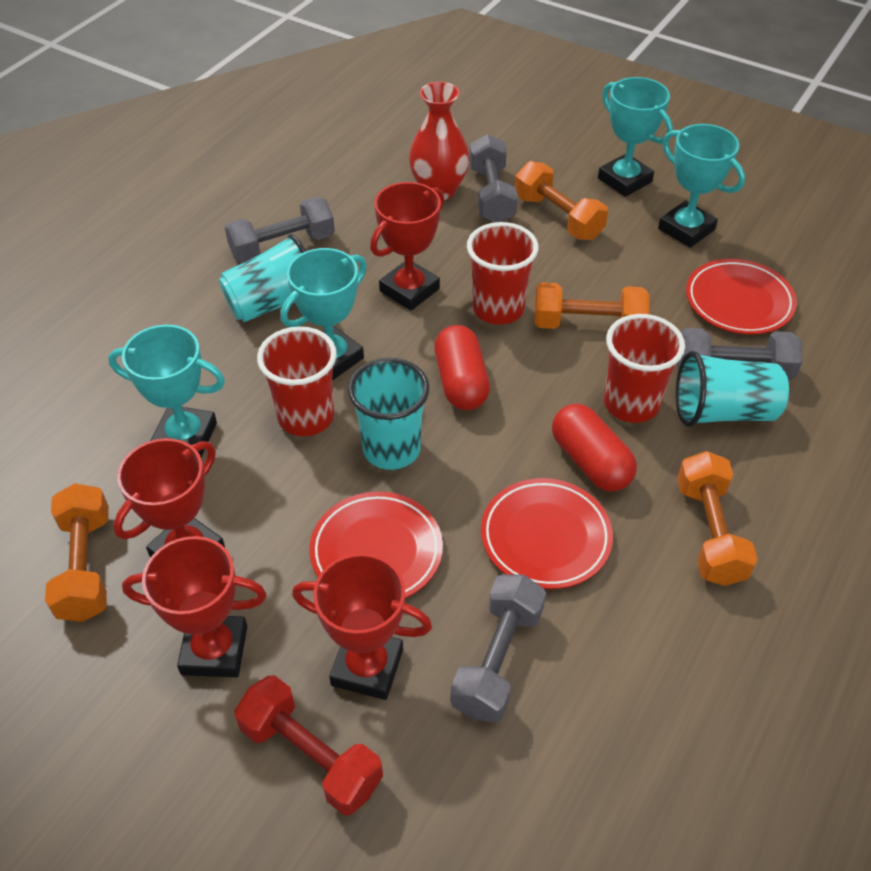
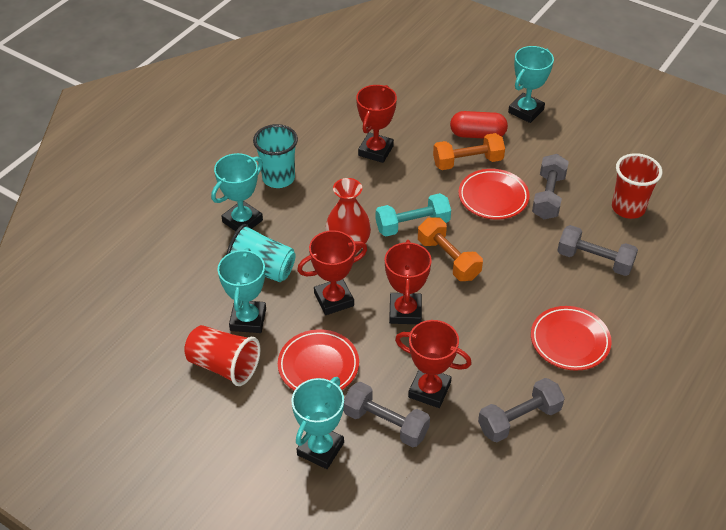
orange dumbbell: [45,483,109,622] [515,161,608,240] [534,282,650,329] [677,451,758,586] = 4 -> [418,217,483,281] [433,133,505,170] = 2
red capsule: [434,325,490,410] [552,404,637,491] = 2 -> [450,111,508,139] = 1
red cup: [257,326,337,436] [467,222,539,325] [604,314,685,423] = 3 -> [184,325,260,386] [612,153,662,219] = 2
red dumbbell: [234,675,383,815] = 1 -> none = 0
turquoise cup: [219,234,306,322] [348,358,429,470] [676,351,789,427] = 3 -> [226,224,296,282] [253,124,298,188] = 2
turquoise dumbbell: none = 0 -> [376,193,451,236] = 1

